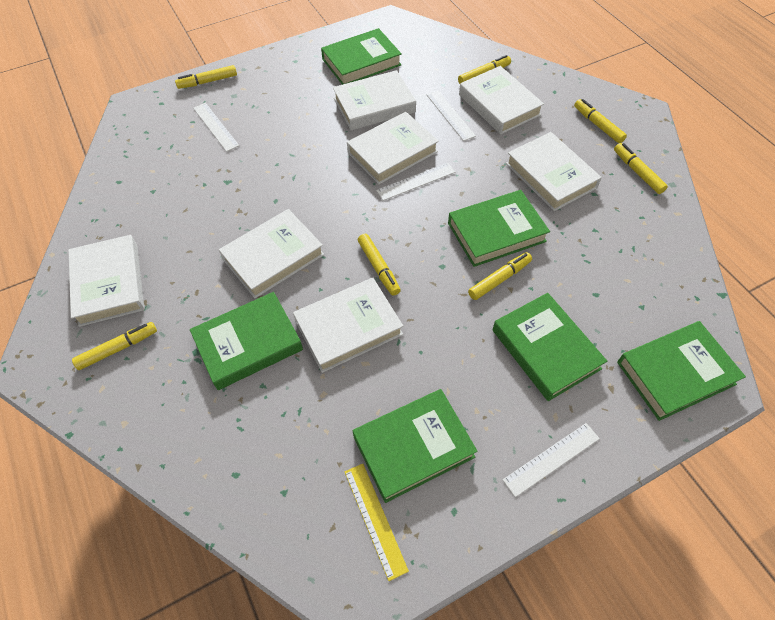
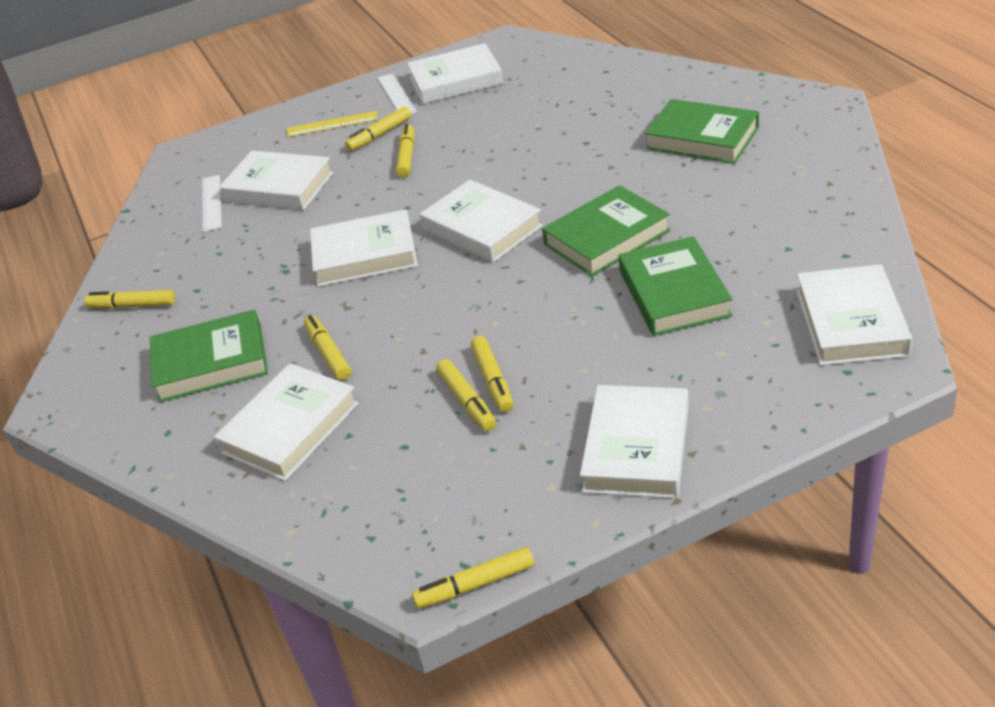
green book: [190,292,303,390] [321,28,402,85] [353,389,478,503] [448,190,550,267] [492,293,607,401] [617,321,746,421] = 6 -> [150,309,268,403] [542,185,670,276] [618,236,733,336] [645,99,759,164] = 4
white ruler: [193,103,239,152] [376,163,455,201] [427,91,476,141] [503,423,600,497] = 4 -> [202,175,222,232] [378,73,417,114] = 2

